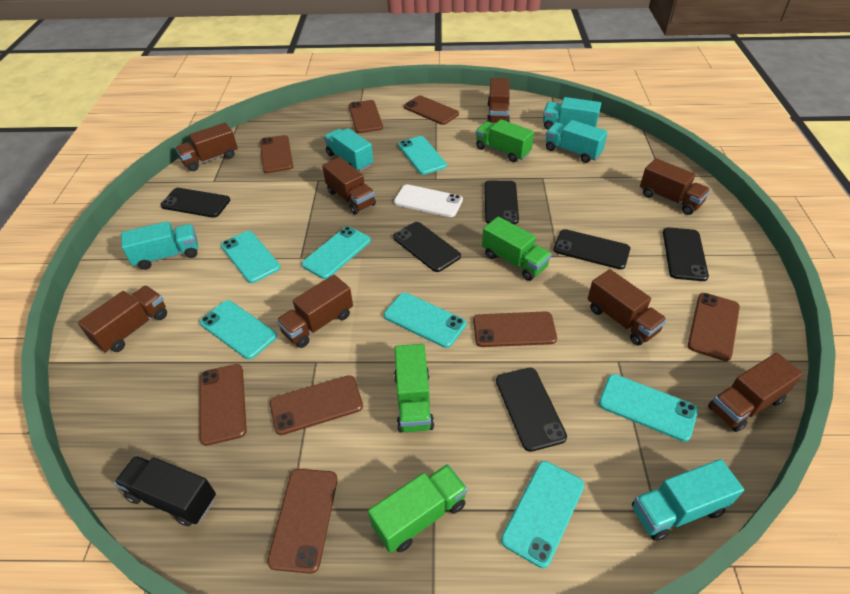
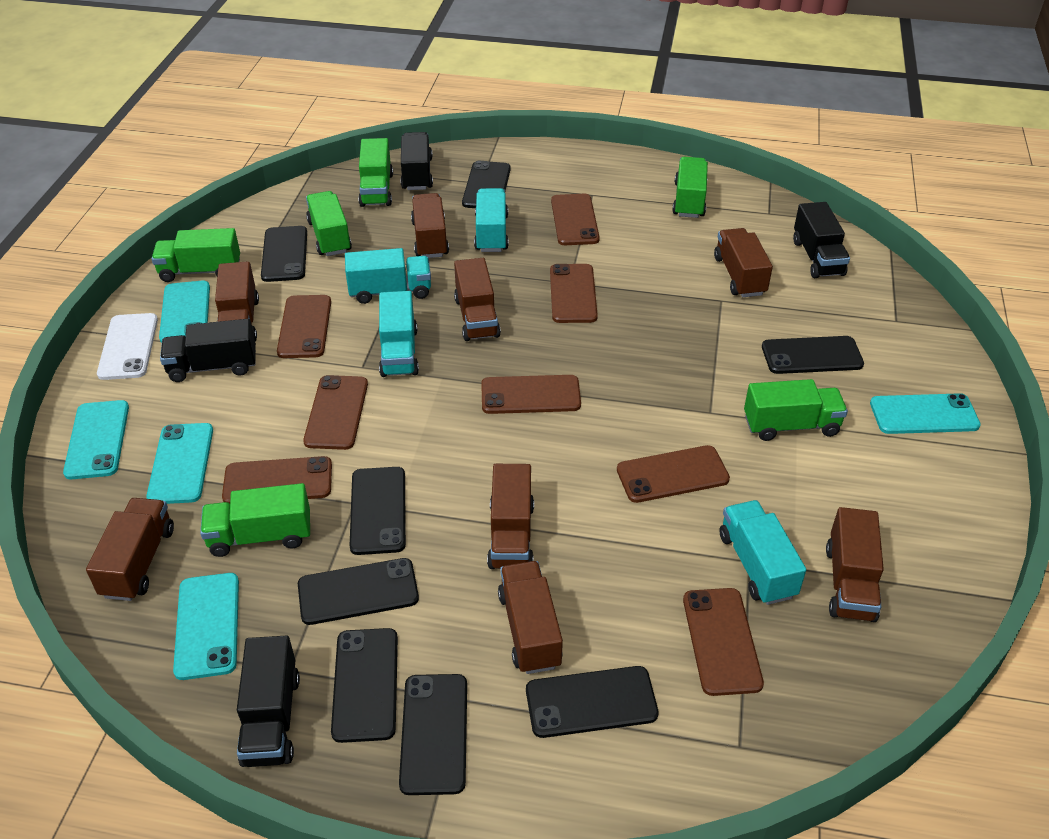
black phone: [160,188,230,218] [393,222,461,272] [484,181,519,224] [496,368,567,452] [554,229,630,269] [663,228,709,281] = 6 -> [261,226,307,282] [298,558,419,625] [331,628,398,743] [350,467,406,555] [399,674,467,795] [462,161,511,208] [526,666,659,738] [762,336,864,374] = 8
black truck: [114,455,216,526] = 1 -> [160,319,256,382] [237,636,300,767] [400,132,433,190] [793,202,850,278] = 4
green truck: [368,464,468,553] [394,344,434,433] [476,119,534,162] [482,216,552,281] = 4 -> [151,228,240,282] [200,483,310,557] [306,191,352,256] [358,138,393,207] [672,157,708,218] [744,379,848,441] = 6
turquoise phone: [200,300,277,359] [221,231,281,283] [302,226,371,279] [384,293,466,348] [398,136,447,175] [501,461,584,568] [599,374,698,442] = 7 -> [63,400,129,479] [146,423,213,504] [159,280,210,343] [173,573,239,680] [870,393,981,434] = 5
turquoise truck: [121,221,198,270] [324,128,373,172] [543,97,601,129] [546,120,608,163] [632,459,744,541] = 5 -> [345,248,431,304] [379,291,419,377] [474,188,509,252] [719,500,806,605] = 4

